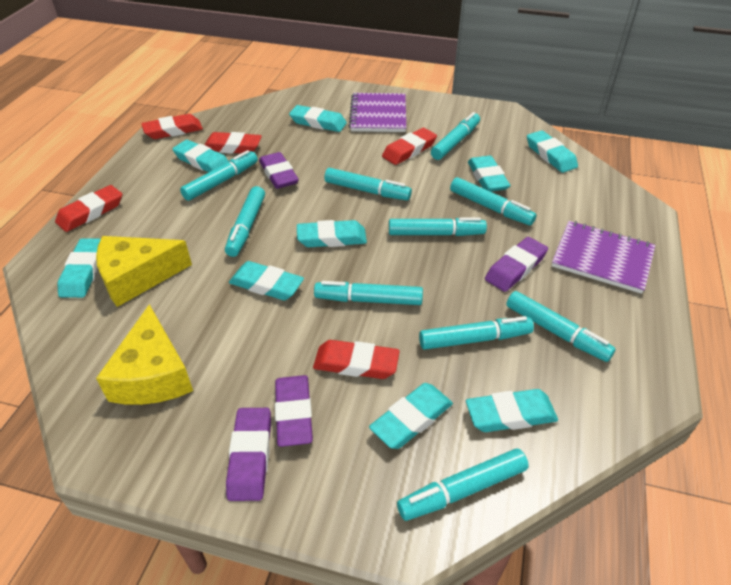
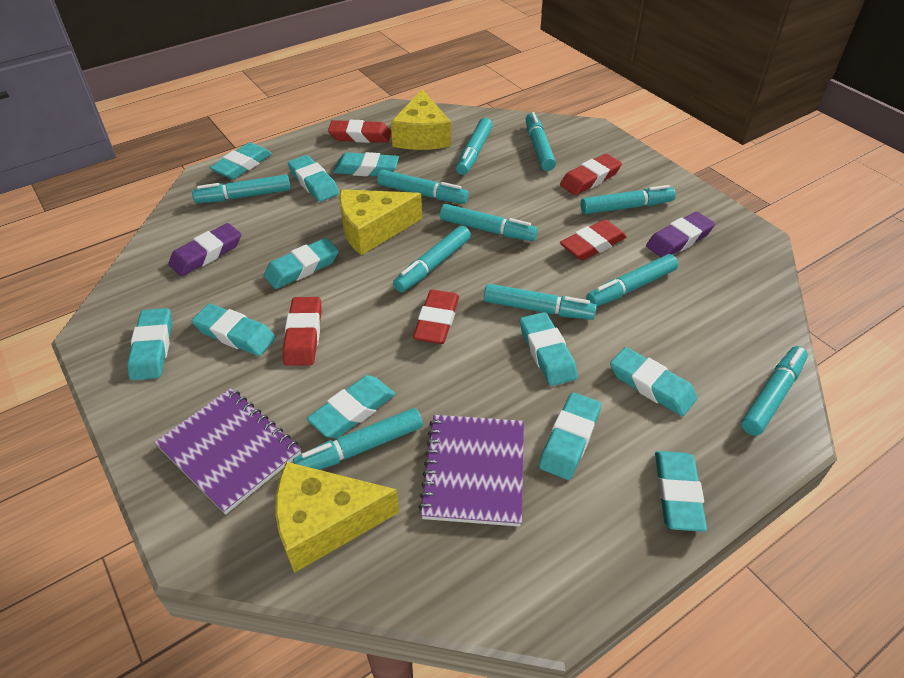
purple eraser: [226,408,271,501] [259,152,299,189] [275,375,313,447] [485,237,548,292] = 4 -> [168,223,241,276] [646,212,715,257] = 2
turquoise eraser: [58,238,101,298] [172,140,229,172] [229,261,304,300] [289,105,347,132] [297,220,367,247] [369,383,453,449] [466,389,558,432] [468,156,511,192] [527,130,578,173] = 9 -> [127,308,172,380] [192,304,276,356] [210,142,272,179] [264,238,339,289] [288,155,339,202] [307,375,395,438] [334,152,399,176] [520,312,578,386] [539,392,601,480] [610,347,697,416] [655,451,707,532] = 11
turquoise marker: [180,150,258,201] [225,186,265,257] [314,281,423,305] [324,168,412,200] [389,217,487,236] [397,449,529,521] [419,316,534,350] [431,112,480,160] [450,177,536,225] [506,291,616,362] = 10 -> [192,175,291,203] [293,408,423,470] [377,170,469,204] [393,226,471,292] [440,204,538,241] [456,118,493,175] [484,284,597,320] [525,112,556,171] [581,185,676,214] [586,254,678,307] [741,346,808,436] = 11
yellow cheese: [96,236,192,307] [96,304,193,405] = 2 -> [275,462,399,573] [339,189,422,255] [391,89,451,150] = 3

